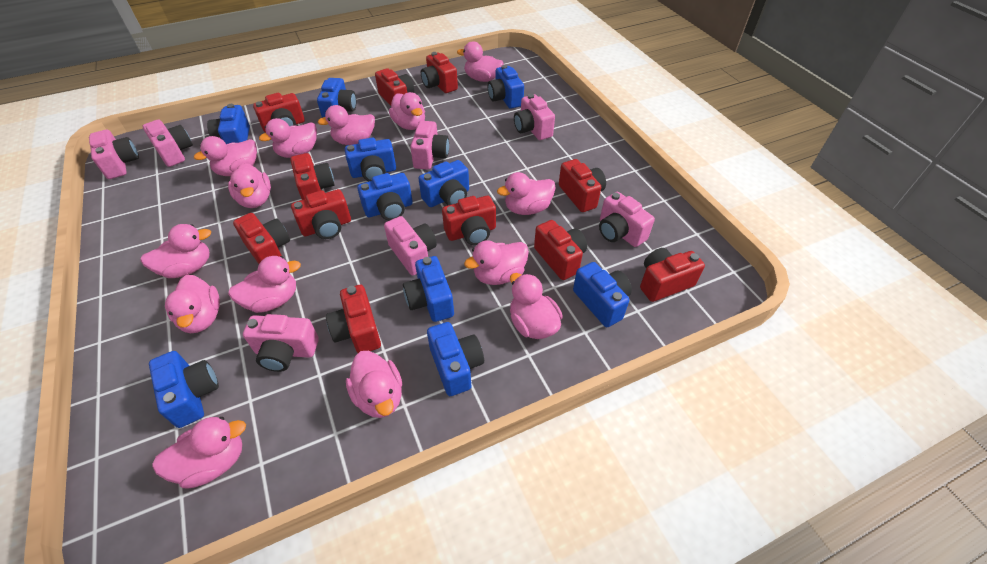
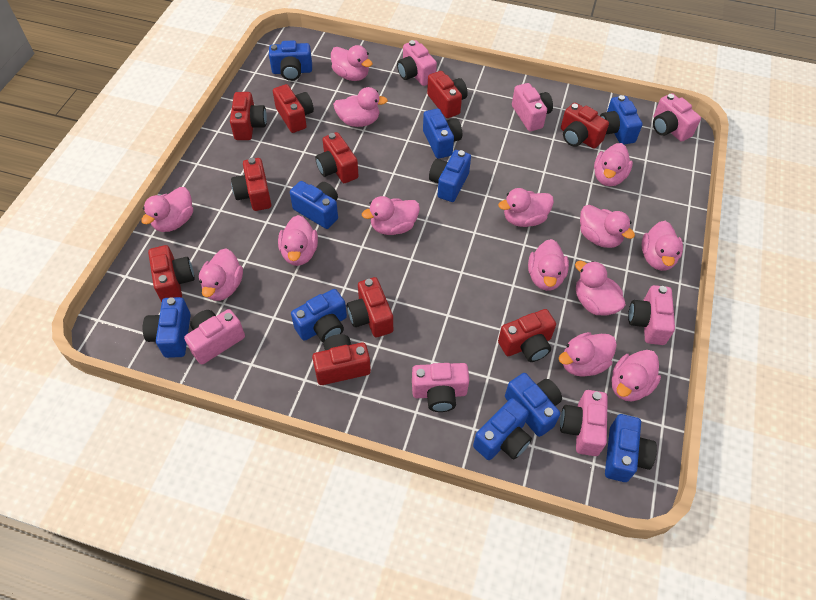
red camera: [233,213,290,264] [253,93,305,133] [290,153,335,200] [291,189,351,239] [326,285,381,353] [375,68,414,106] [421,52,458,93] [442,196,496,245] [534,220,587,280] [559,159,606,212] [640,248,705,302] = 11 -> [148,245,195,302] [230,92,267,140] [231,158,271,211] [273,84,314,133] [312,334,371,385] [315,132,359,183] [347,277,393,337] [427,71,468,118] [498,309,556,362] [561,103,609,149] = 10

